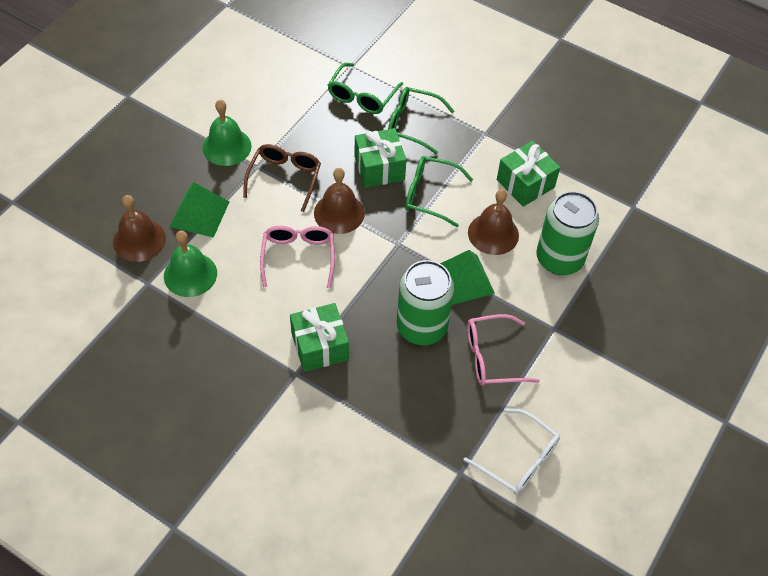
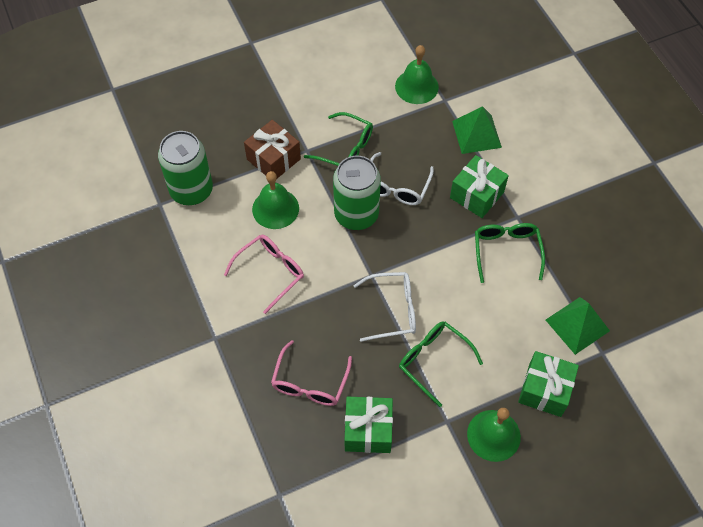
brown bell: [113,195,166,262] [314,168,365,234] [468,189,519,255] = 3 -> none = 0
brown gift: none = 0 -> [244,120,301,178] = 1
brown glasses: [243,144,321,212] = 1 -> none = 0
green bell: [164,231,217,297] [202,100,252,166] = 2 -> [252,171,299,229] [395,45,439,104] [467,408,521,462] = 3
white glasses: [464,408,560,495] = 1 -> [354,272,416,342] [370,152,434,205] = 2

